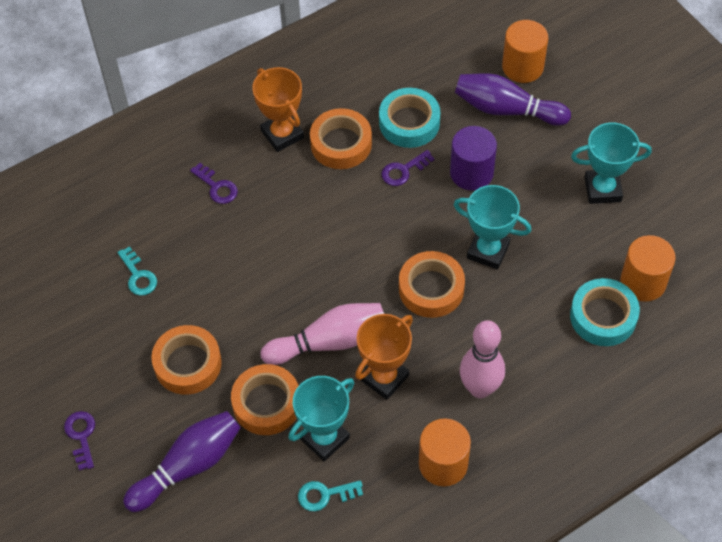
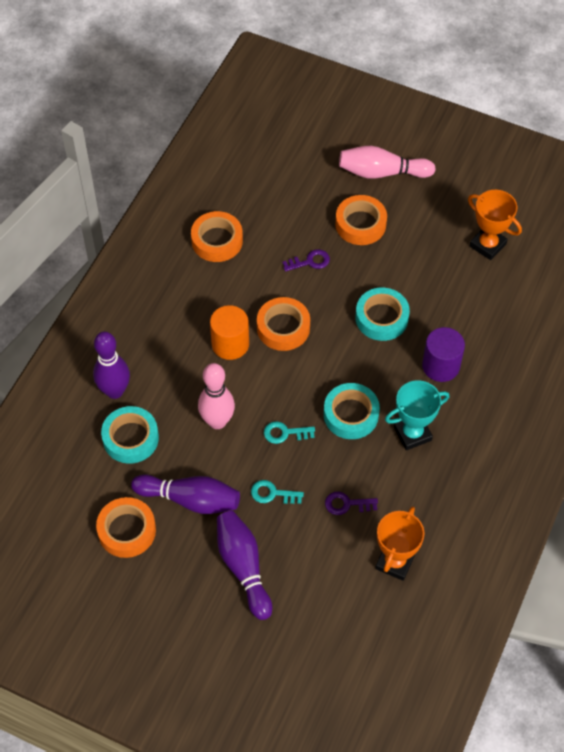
orange cylinder: [419,418,471,486] [502,20,548,83] [620,235,676,302] = 3 -> [210,305,249,360] = 1
purple bowling pin: [123,411,240,512] [455,73,571,126] = 2 -> [93,331,130,399] [131,475,240,514] [217,511,272,620] = 3
purple key: [64,411,95,470] [190,163,238,204] [381,150,434,186] = 3 -> [283,249,330,272] [325,492,378,515] = 2
turquoise tape: [379,88,441,148] [570,278,640,346] = 2 -> [101,406,159,464] [324,383,380,439] [356,288,410,341] = 3
turquoise trophy: [288,376,354,462] [453,185,531,270] [571,122,652,204] = 3 -> [385,380,449,450] = 1

